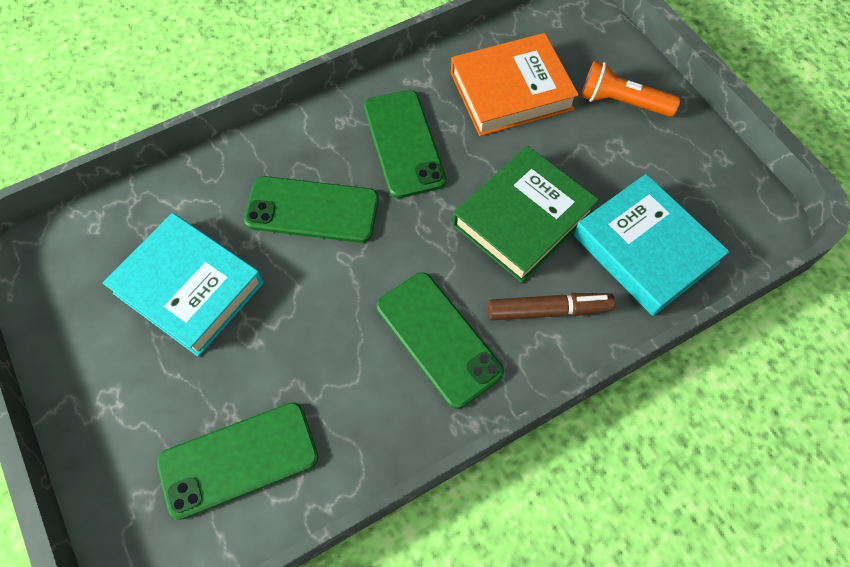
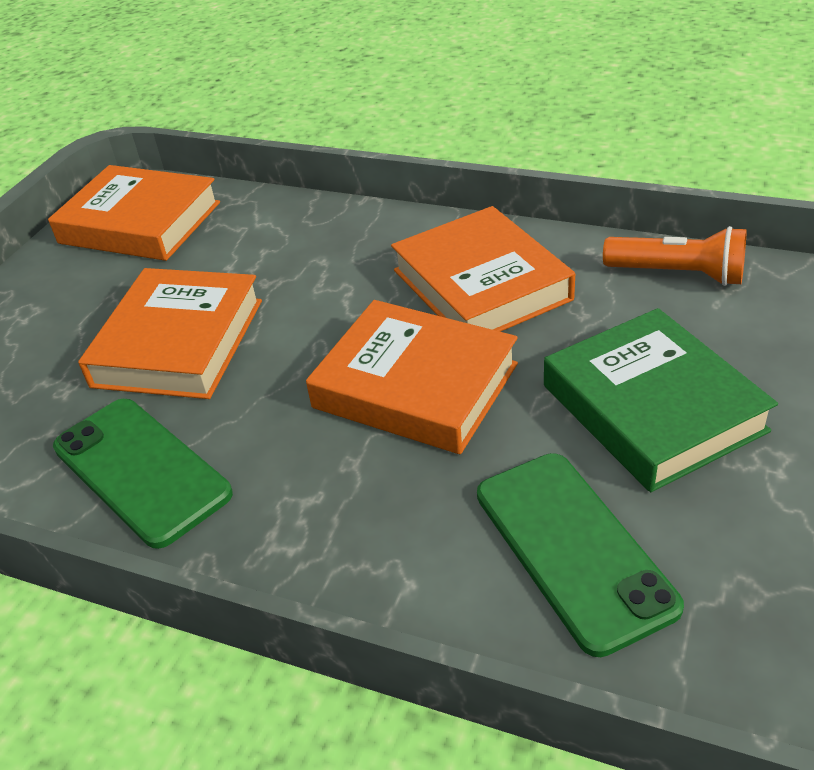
brown marker: [488,293,615,320] = 1 -> none = 0
green phone: [157,402,318,520] [244,176,379,243] [364,90,446,198] [377,272,504,409] = 4 -> [53,399,233,549] [477,453,684,657] = 2
orange book: [451,33,579,136] = 1 -> [48,165,220,261] [78,268,262,399] [306,300,518,454] [391,206,575,332] = 4
turquoise book: [103,213,264,357] [573,174,730,316] = 2 -> none = 0

